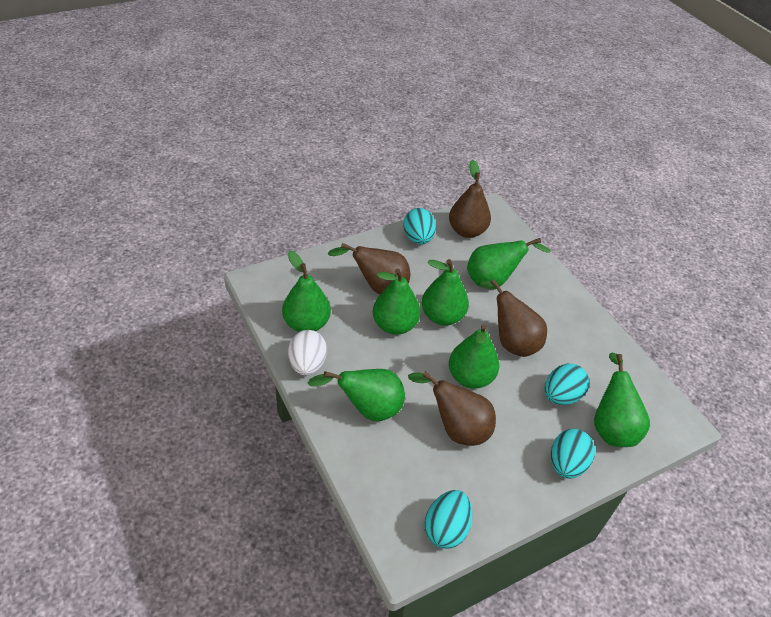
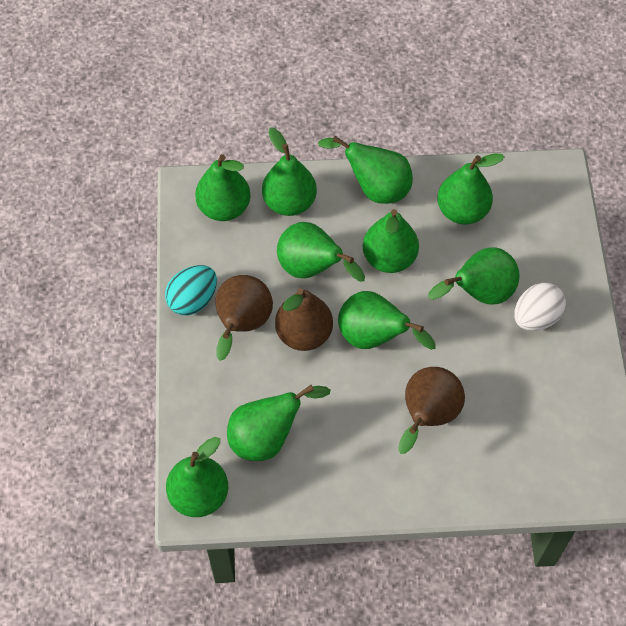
brown pear: [327,243,410,294] [408,371,496,446] [449,160,491,238] [479,279,547,357] = 4 -> [215,275,273,361] [275,288,333,351] [398,367,465,454] = 3
green pear: [282,251,331,332] [308,369,405,421] [373,268,420,335] [422,259,469,326] [449,324,499,389] [467,238,551,287] [594,353,650,447] = 7 -> [166,437,228,517] [195,154,251,221] [227,385,330,461] [262,127,317,216] [277,222,365,282] [318,136,413,204] [338,291,436,350] [363,209,419,273] [428,247,520,304] [437,154,505,224] = 10
turquoise egg: [403,208,436,245] [424,490,472,549] [544,364,589,405] [551,429,595,479] = 4 -> [165,265,217,315] = 1

